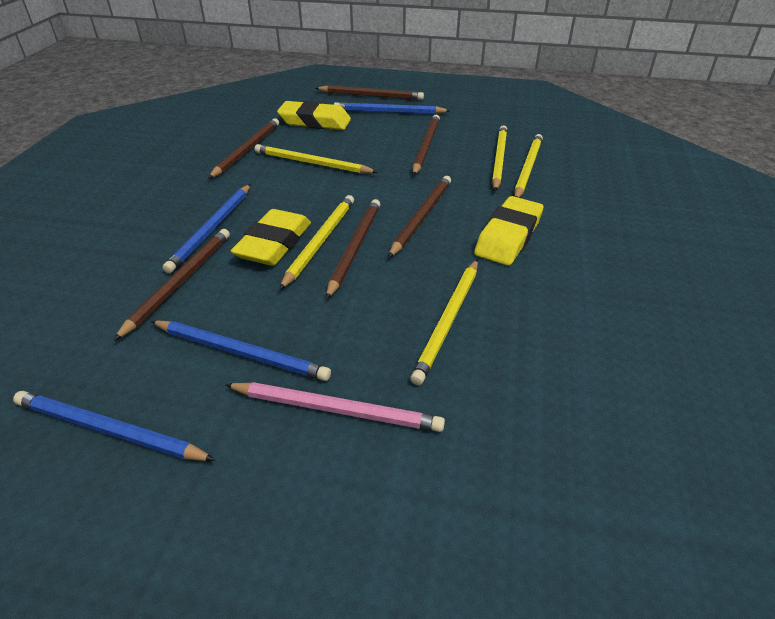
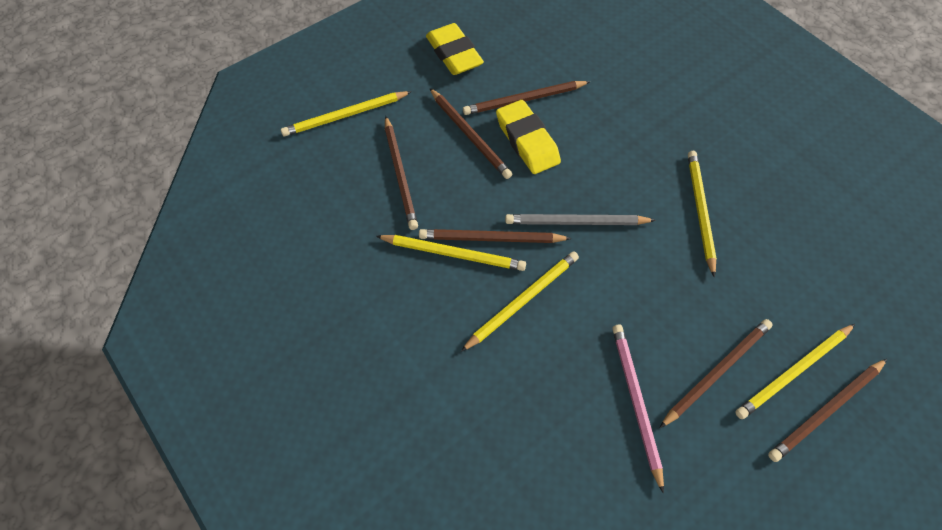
blue pencil: [13,391,215,461] [151,320,331,381] [163,184,251,273] [334,102,451,114] = 4 -> none = 0
grey pencil: none = 0 -> [505,214,656,225] = 1
yellow eraser: [231,209,311,266] [277,101,351,130] [474,196,543,265] = 3 -> [426,23,484,75] [496,100,561,174] = 2

